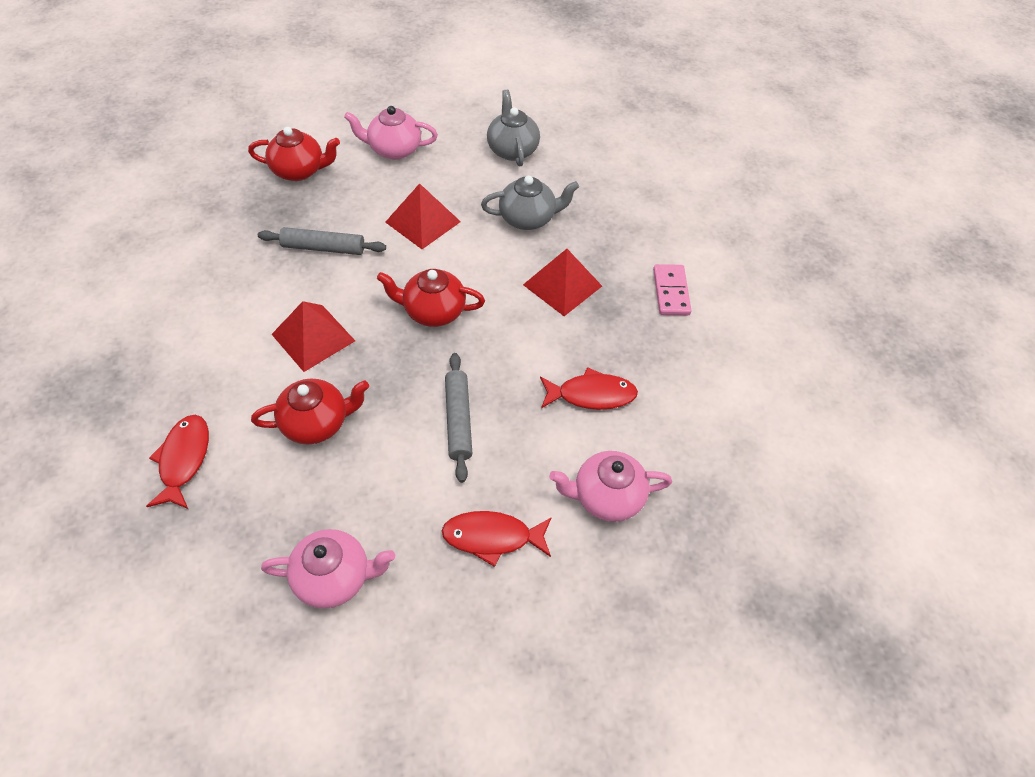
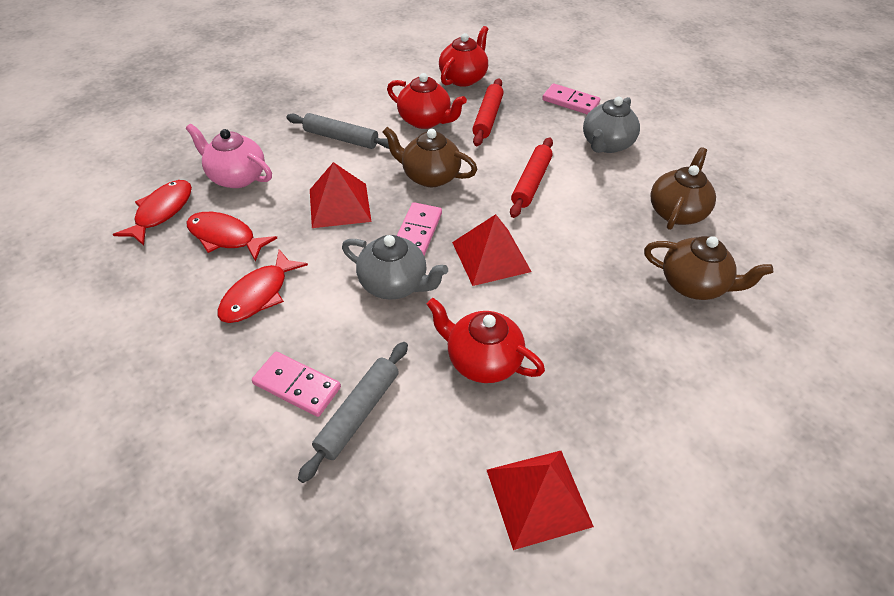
brown teapot: none = 0 -> [383,127,478,187] [644,236,773,300] [650,147,716,230] = 3
pink domino: [653,264,692,315] = 1 -> [252,352,341,417] [397,202,442,255] [542,83,600,114] = 3
pink teapot: [261,529,395,608] [344,106,438,160] [549,451,672,522] = 3 -> [186,124,272,188] = 1
red rolling pin: none = 0 -> [472,78,504,146] [510,137,553,218] = 2

